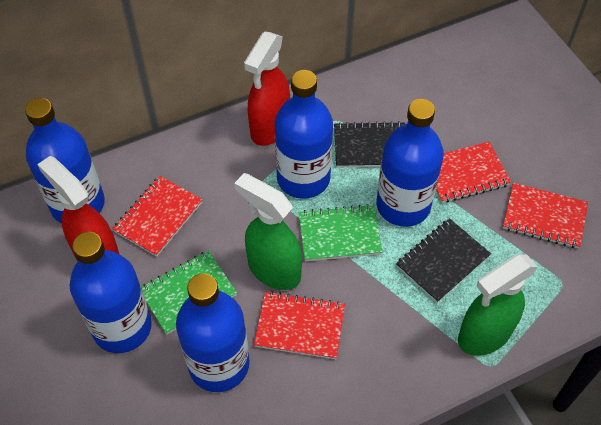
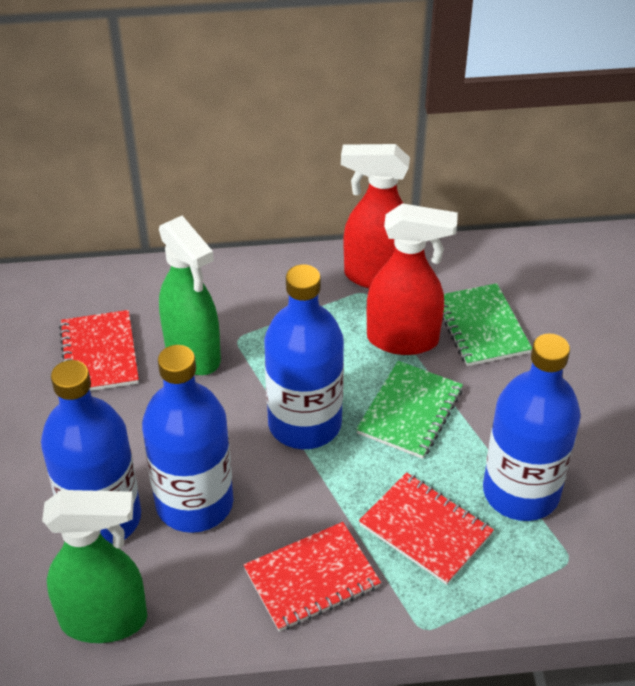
black notebook: [334,121,405,168] [396,218,491,303] = 2 -> none = 0
blue bottle: [25,98,105,223] [70,232,152,353] [176,273,249,392] [275,70,333,199] [377,99,444,227] = 5 -> [41,360,141,544] [142,345,234,533] [264,264,344,449] [483,334,581,521] = 4
red notebook: [113,176,203,257] [254,291,345,359] [436,142,511,203] [503,183,588,249] = 4 -> [59,310,139,391] [244,522,381,632] [359,472,494,585] = 3

